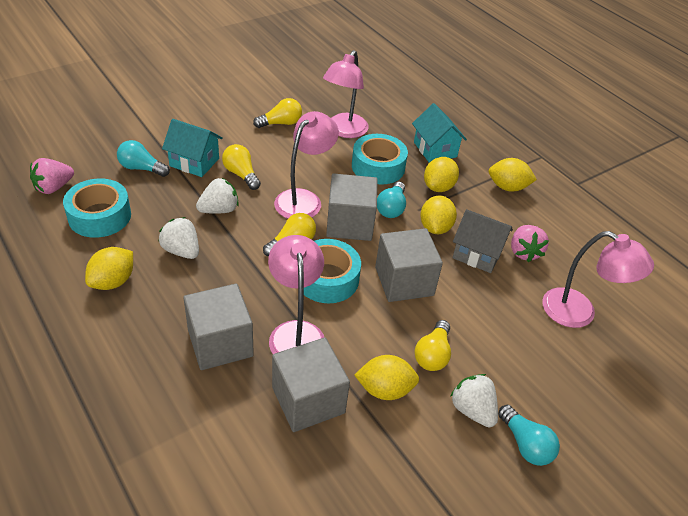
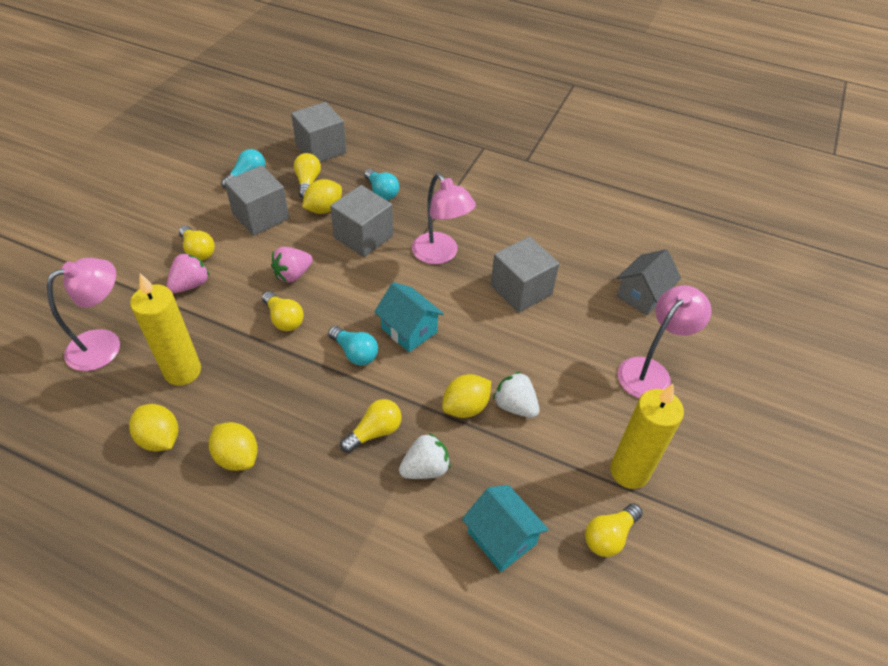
pink lamp: [268,235,324,354] [274,111,339,219] [323,50,369,138] [542,231,654,328] = 4 -> [47,258,120,371] [412,173,476,264] [618,285,711,398] = 3
turquoise tape: [63,178,131,238] [304,239,361,303] [352,134,408,184] = 3 -> none = 0
white strawberry: [158,217,199,259] [196,178,239,214] [450,374,498,427] = 3 -> [399,433,450,479] [493,372,539,418] = 2
yellow candle: none = 0 -> [130,273,201,386] [610,384,684,489] = 2
yellow lemon: [85,247,133,290] [354,355,419,400] [420,195,457,234] [424,157,459,192] [489,158,537,192] = 5 -> [129,404,178,452] [208,422,258,471] [302,179,342,214] [442,374,491,418] = 4
yellow light bulb: [222,144,261,190] [253,98,302,128] [263,213,316,256] [414,320,451,371] = 4 -> [179,226,215,261] [262,291,304,331] [294,153,321,198] [340,399,402,453] [585,503,643,557] = 5

